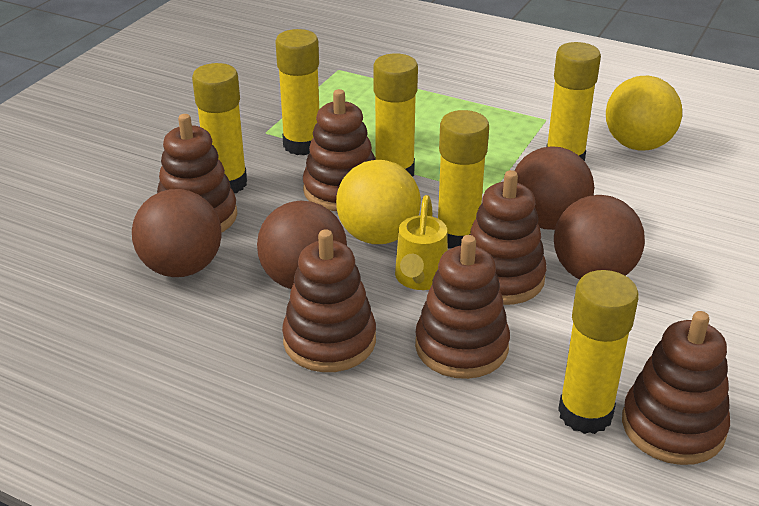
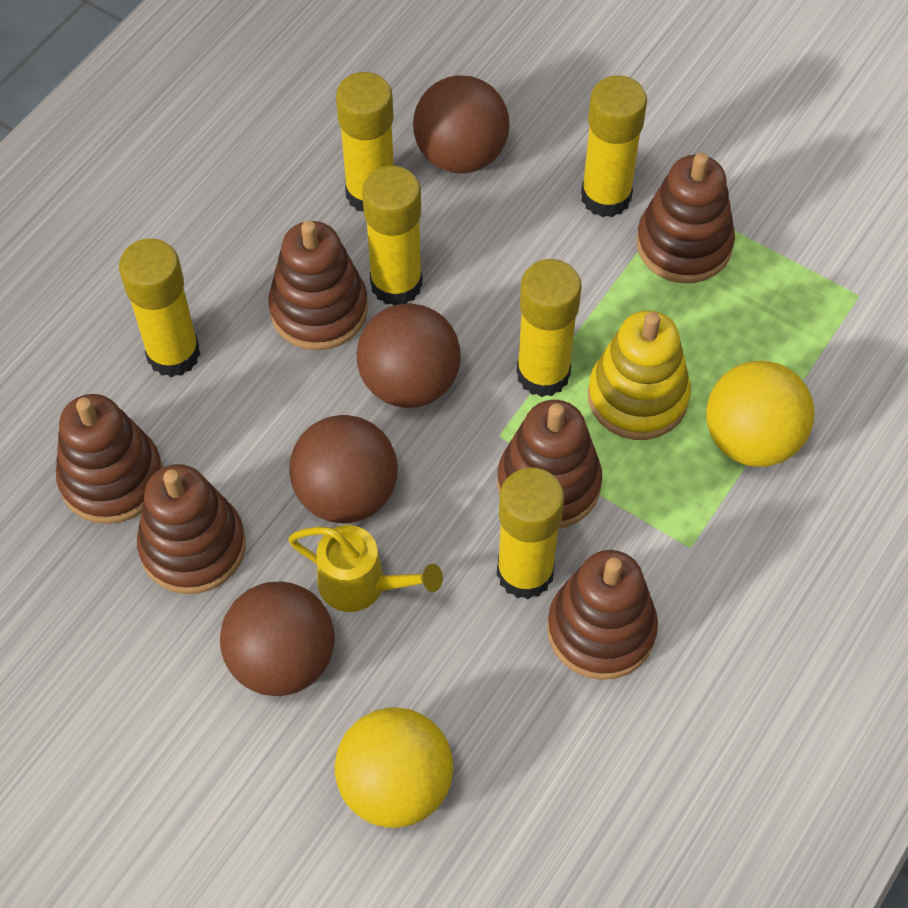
yellow stacking toy: none = 0 -> [588,310,691,440] = 1

